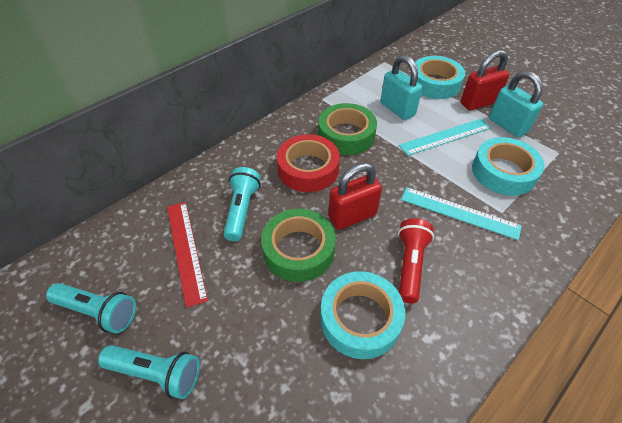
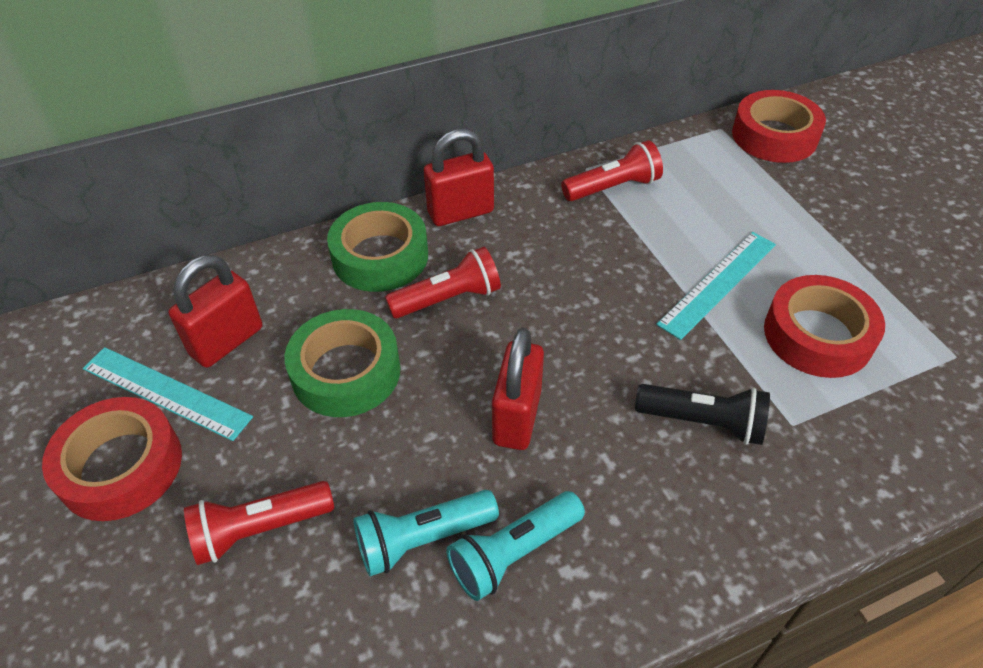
black flashlight: none = 0 -> [635,384,770,445] = 1
red flashlight: [398,218,434,303] = 1 -> [184,481,334,565] [385,247,501,319] [561,140,663,201] = 3
red padlock: [329,163,382,230] [461,50,510,111] = 2 -> [168,255,262,368] [424,129,494,226] [492,328,544,450] = 3
red ruler: [167,202,208,308] = 1 -> none = 0
red tape: [277,134,340,192] = 1 -> [42,397,182,521] [732,90,826,163] [764,275,885,378] = 3
turquoise flashlight: [46,283,136,333] [98,345,200,399] [224,167,261,241] = 3 -> [353,490,499,576] [446,491,585,601] = 2
turquoise padlock: [380,55,422,120] [489,71,543,138] = 2 -> none = 0
turquoise tape: [321,271,405,359] [410,56,465,99] [472,137,545,196] = 3 -> none = 0

